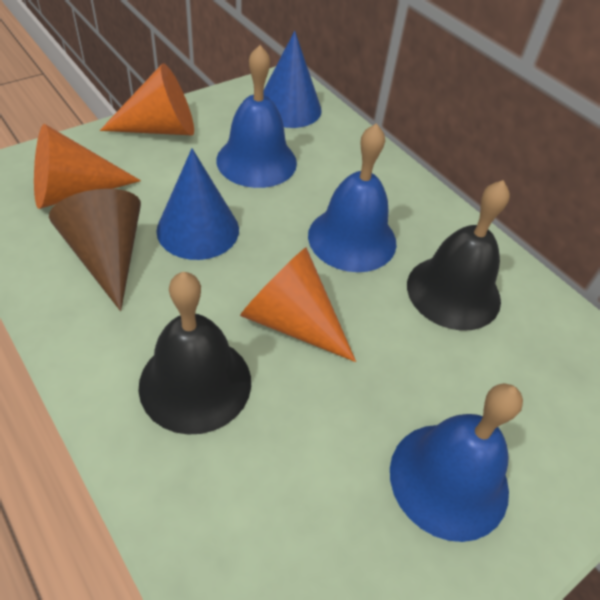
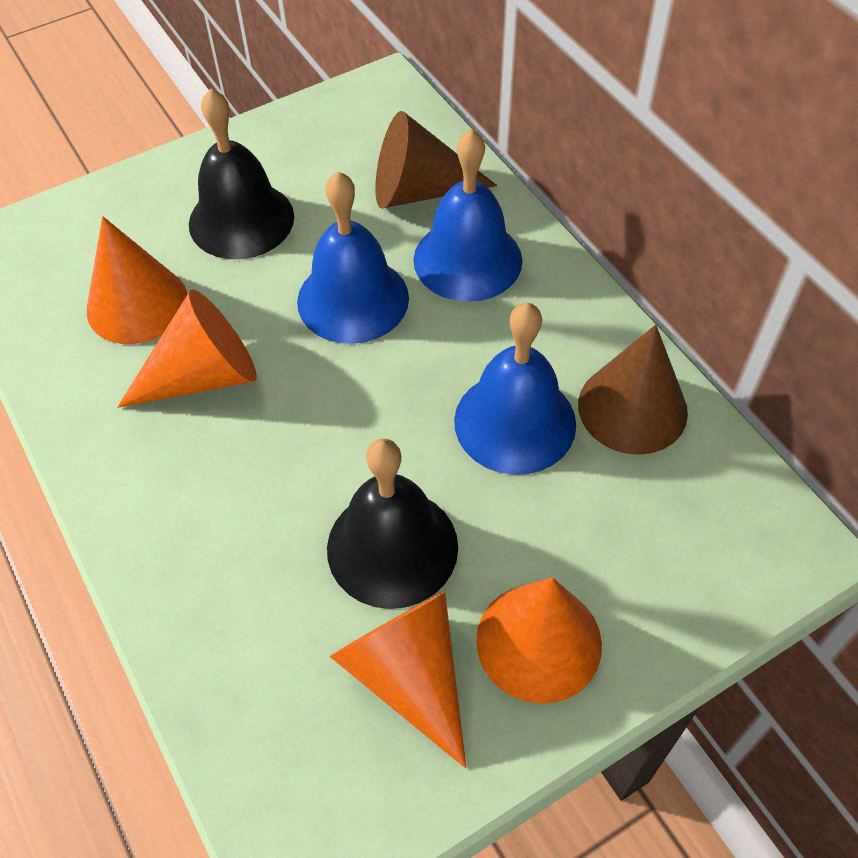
blue cone: [156,148,239,260] [263,31,322,128] = 2 -> none = 0
brown cone: [49,189,141,311] = 1 -> [375,111,497,209] [578,325,688,455] = 2
orange cone: [34,124,141,209] [100,63,194,135] [240,248,356,362] = 3 -> [87,216,188,344] [118,289,257,408] [330,592,466,768] [476,578,602,704] = 4

